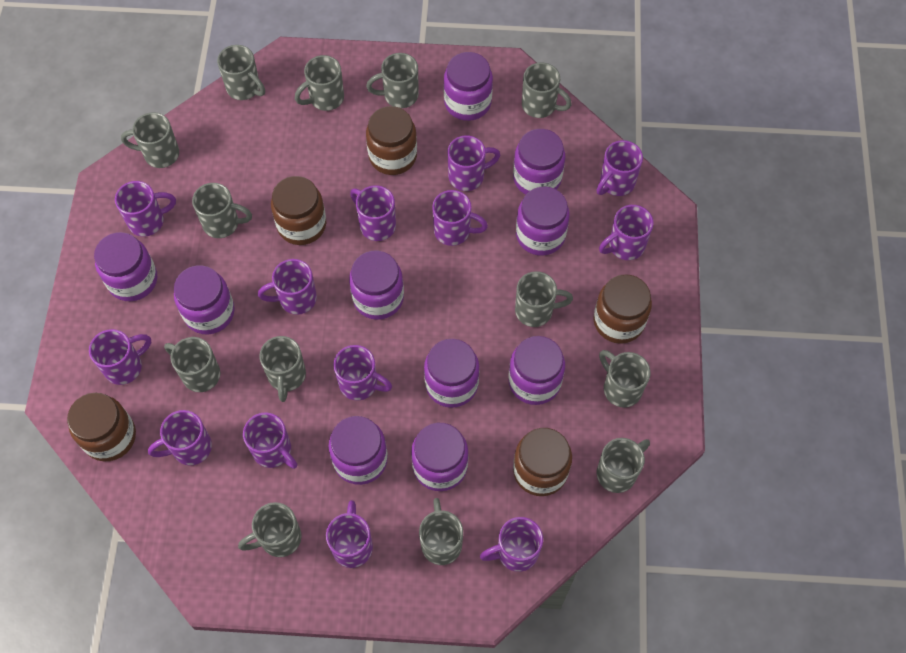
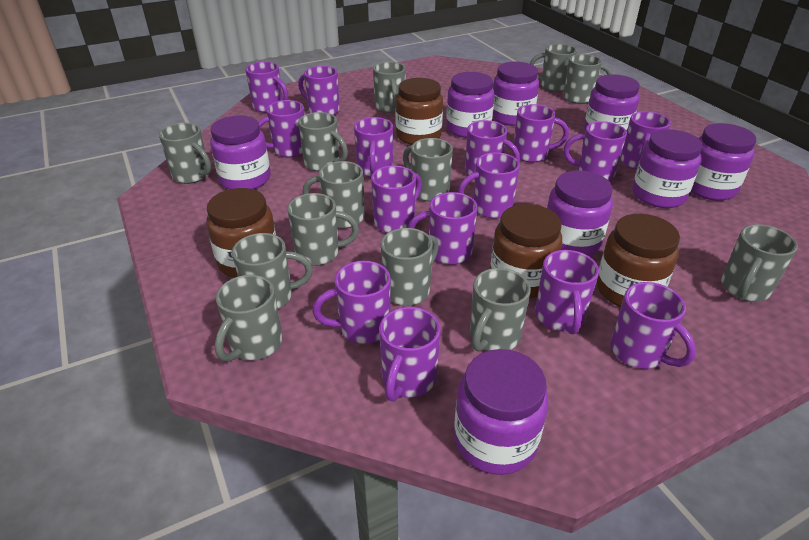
brown jar: [67,393,136,461] [271,176,326,245] [366,106,417,175] [513,428,572,496] [593,274,652,344] = 5 -> [206,188,276,278] [395,78,443,145] [490,204,562,298] [597,214,680,307] = 4
purple jar: [94,232,157,301] [174,265,235,335] [329,416,388,485] [349,251,404,320] [411,423,468,491] [424,339,479,408] [444,52,493,121] [508,336,565,405] [513,129,565,195] [516,186,570,256] = 10 -> [210,115,270,189] [446,72,495,138] [454,349,548,475] [493,61,539,126] [547,170,613,256] [584,75,640,131] [633,129,703,208] [690,123,756,201] = 8
purple mug: [89,329,151,385] [115,181,176,237] [148,410,212,465] [243,412,297,469] [258,259,317,315] [326,500,373,568] [333,345,392,400] [350,185,396,241] [432,190,488,246] [448,136,500,191] [480,517,543,572] [597,140,643,196] [599,205,654,260] = 13 -> [245,61,288,113] [258,100,305,158] [298,66,340,115] [312,261,391,344] [354,117,393,177] [371,166,422,233] [379,307,441,402] [408,192,477,265] [458,152,520,218] [465,120,520,175] [514,104,569,162] [535,250,599,334] [563,121,627,181] [610,282,696,369] [621,111,671,170] = 15

